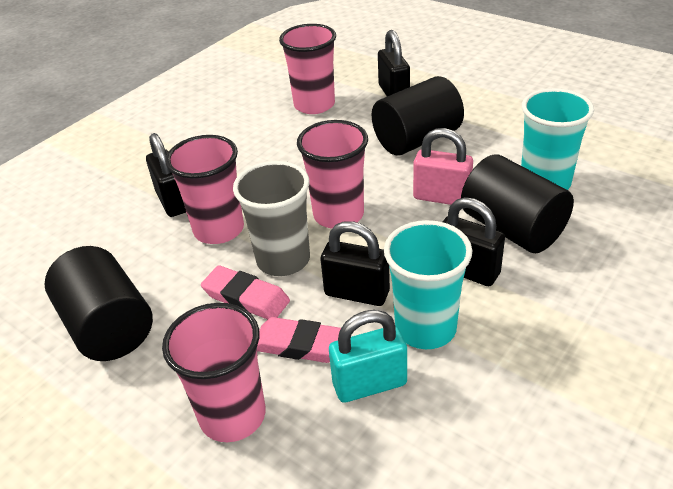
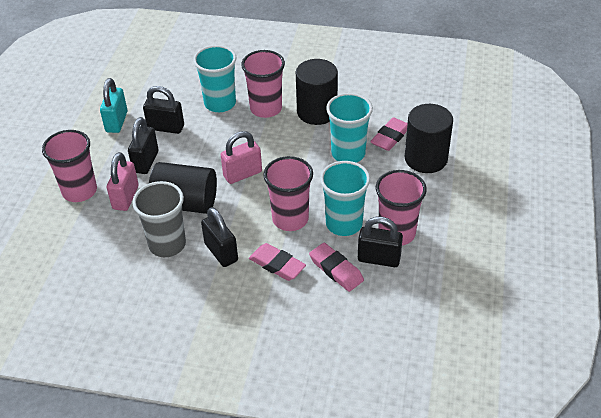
pink eraser: [201,265,290,319] [257,317,341,363] = 2 -> [249,243,306,281] [309,243,364,292] [370,117,408,151] = 3
pink padlock: [413,128,473,205] = 1 -> [107,152,139,211] [221,131,262,184] = 2
turquoise cup: [384,220,473,349] [521,88,594,190] = 2 -> [193,45,236,112] [320,161,370,236] [326,93,373,163] = 3

